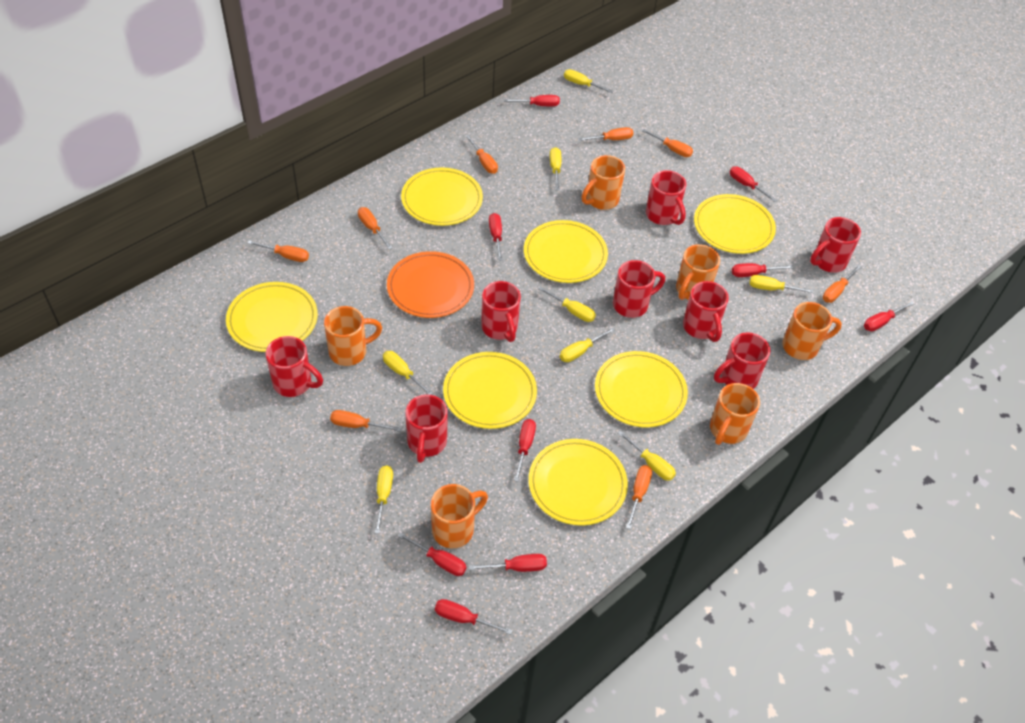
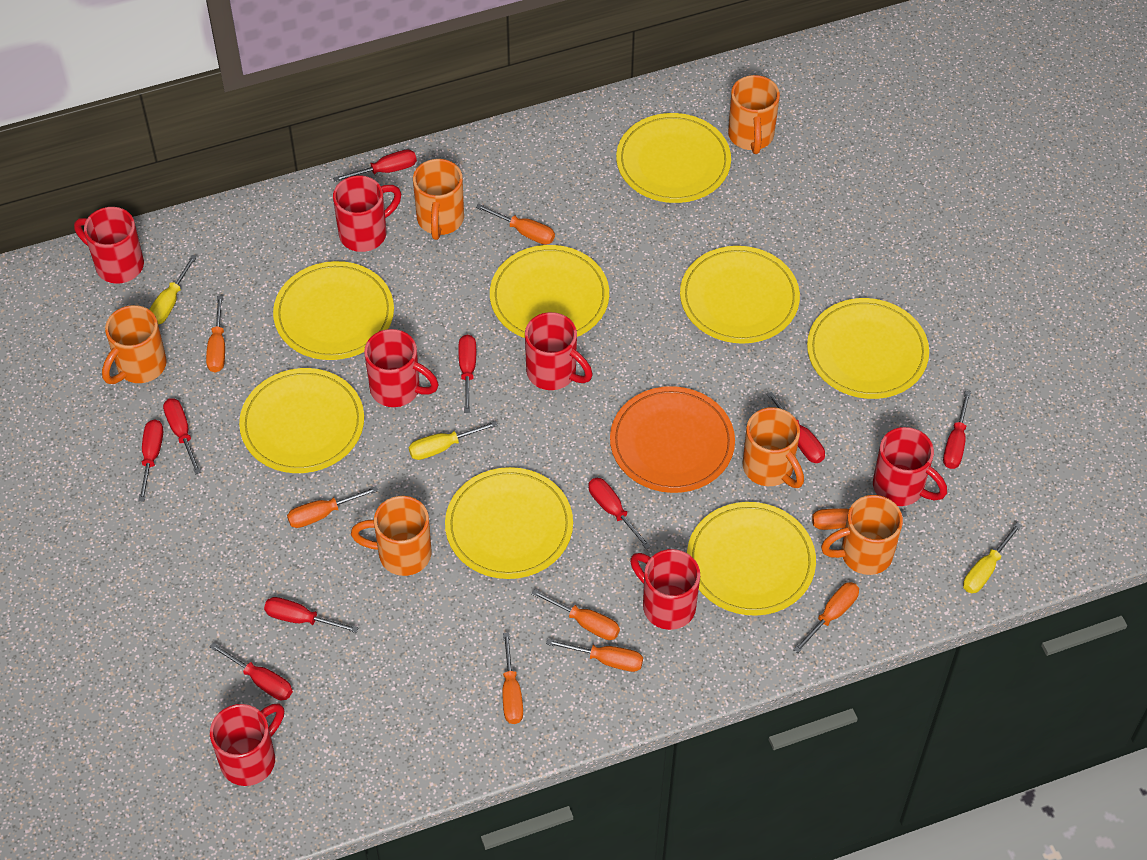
red mug: [266,336,323,397] [405,395,448,463] [481,281,521,342] [613,260,665,318] [646,170,686,225] [683,281,729,342] [714,332,770,389] [810,217,861,273] = 8 -> [74,207,144,284] [210,704,284,786] [333,175,401,252] [364,329,439,407] [525,312,593,390] [630,549,700,630] [873,427,947,506] = 7
yellow plate: [226,282,318,352] [401,167,483,226] [443,352,537,429] [524,220,608,283] [529,439,628,526] [595,351,688,427] [694,194,776,254] = 7 -> [239,368,364,473] [273,261,394,360] [445,467,573,579] [490,245,609,338] [616,113,731,203] [680,246,800,344] [687,502,816,616] [807,298,929,399] = 8
yellow screwdriver: [375,465,393,534] [383,351,433,395] [539,287,596,322] [550,147,561,191] [560,327,615,362] [564,69,614,93] [618,431,676,481] [749,275,814,293] = 8 -> [149,255,197,325] [409,421,498,460] [963,522,1022,593] = 3

